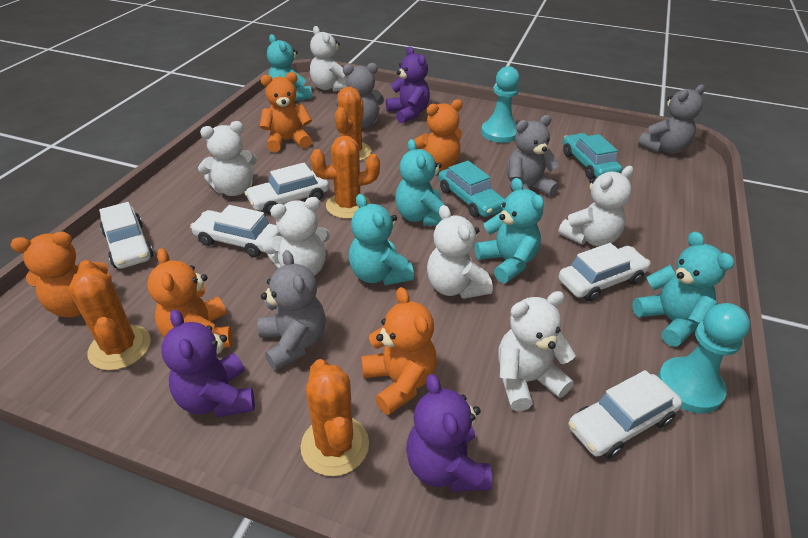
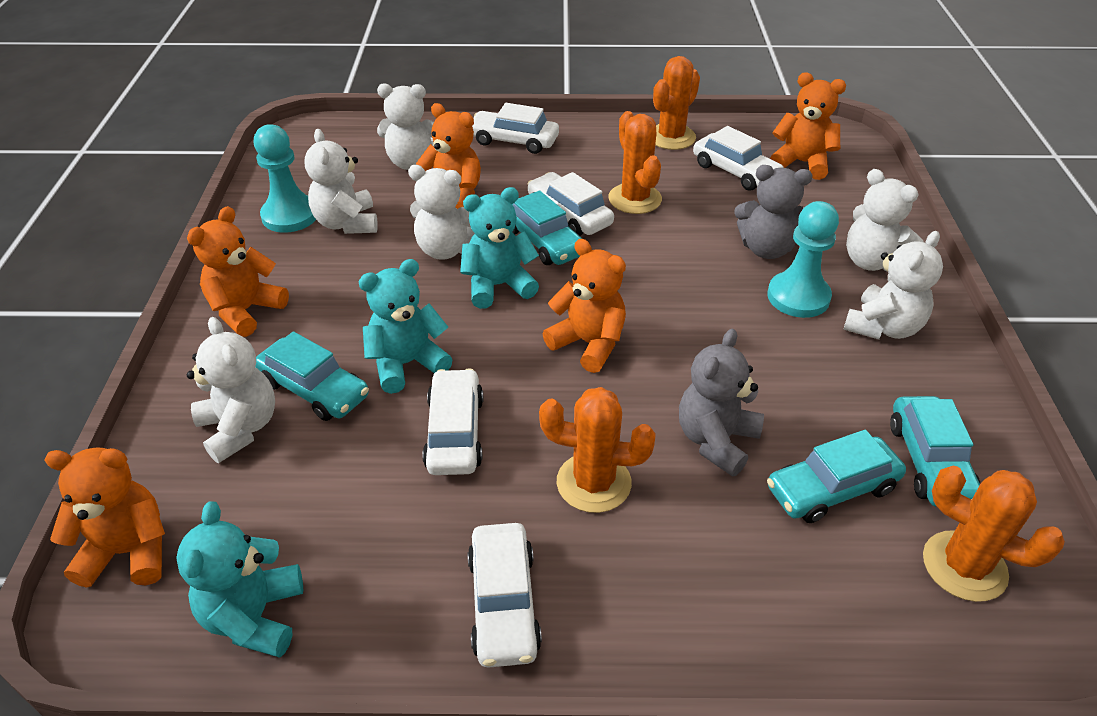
grey teddy bear: [258,250,326,371] [336,63,384,129] [507,115,560,197] [638,85,705,154] = 4 -> [679,328,764,477] [734,165,812,259] = 2
purple teddy bear: [161,309,255,417] [386,46,430,123] [406,374,492,492] = 3 -> none = 0
turquoise car: [439,161,505,217] [563,133,622,179] = 2 -> [255,331,369,421] [512,190,582,265] [767,430,906,523] [890,396,980,507] = 4
turquoise teddy bear: [267,34,312,101] [349,194,414,285] [395,139,444,226] [475,178,544,283] [632,231,734,347] = 5 -> [176,501,303,658] [359,259,453,394] [460,187,539,309] = 3

